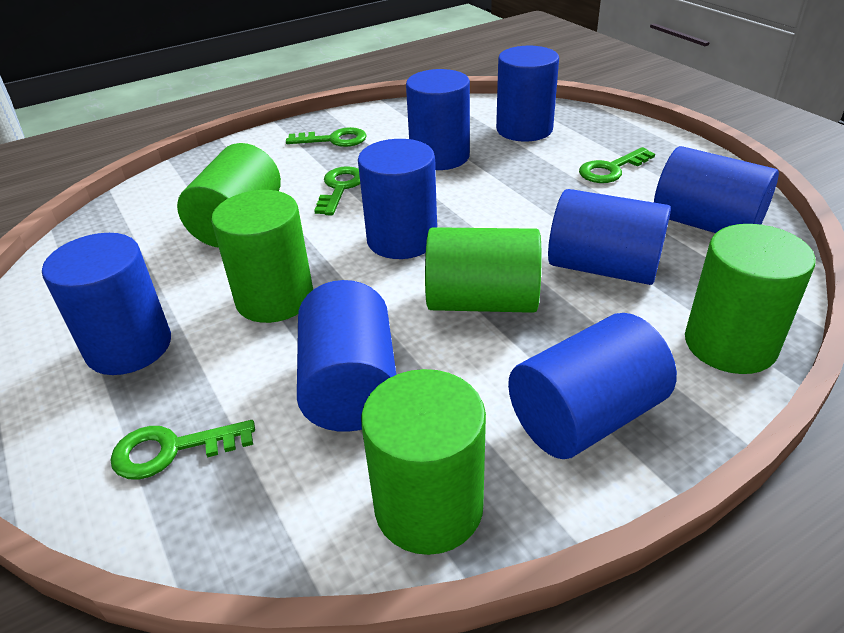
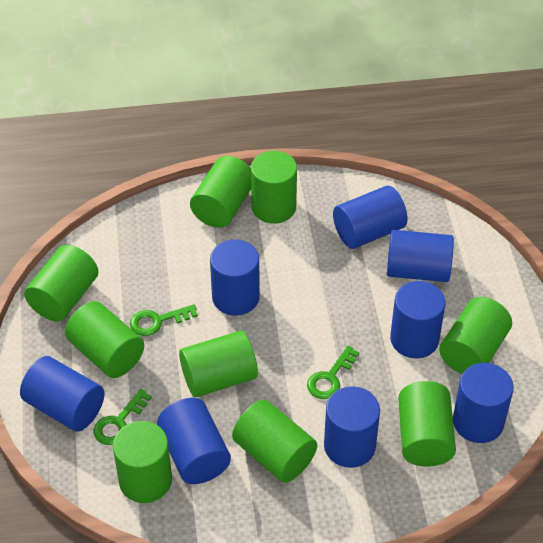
green cylinder: [177,143,281,248] [211,190,313,323] [361,369,486,555] [425,227,542,313] [685,224,816,374] = 5 -> [24,245,99,322] [65,301,144,378] [113,421,172,503] [179,331,258,397] [190,156,251,228] [232,399,317,483] [251,151,297,223] [398,381,456,467] [439,297,512,374] = 9
green key: [111,420,255,480] [286,127,367,147] [314,166,360,215] [579,147,655,183] = 4 -> [93,389,152,445] [130,304,198,336] [307,346,359,399] = 3

